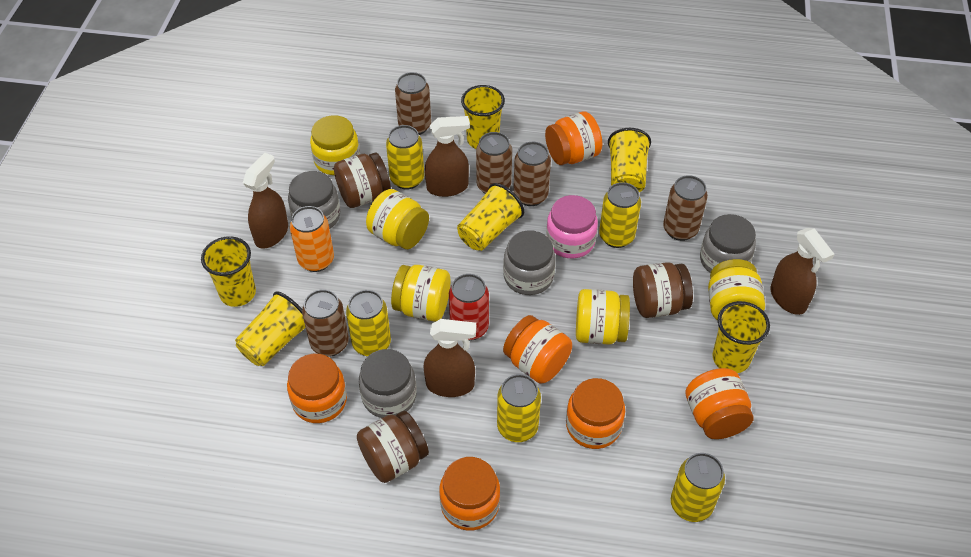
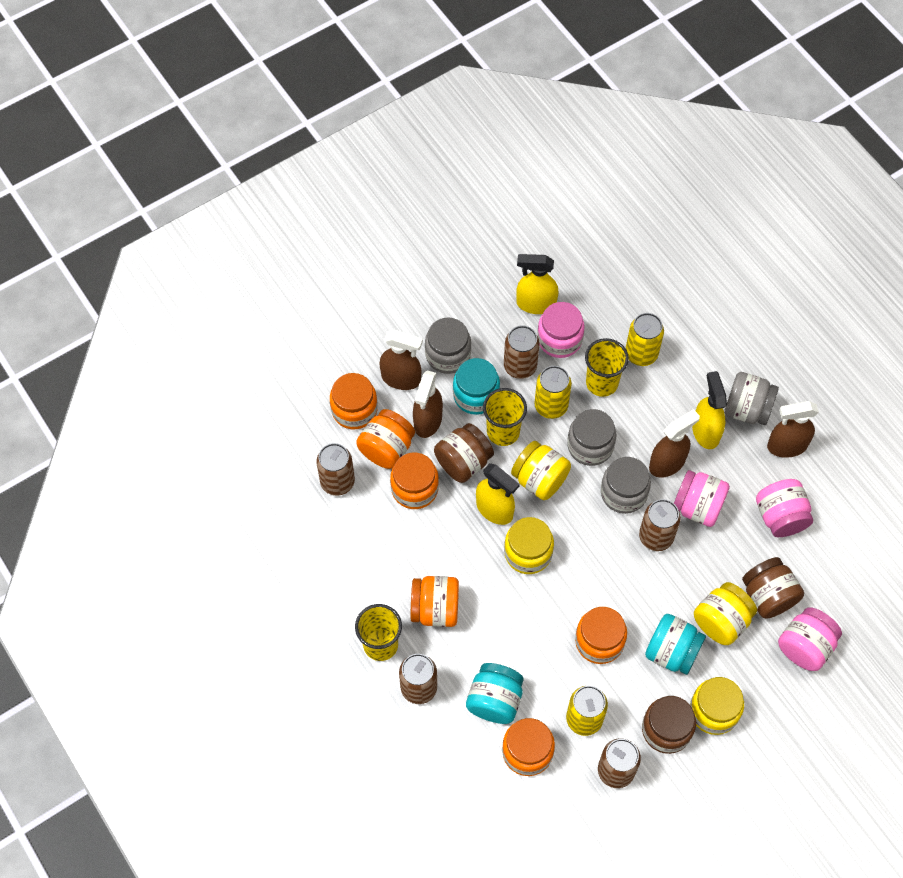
orange can: [290,206,334,272] = 1 -> none = 0
pink jar: [546,195,598,258] = 1 -> [537,302,584,358] [674,470,730,527] [756,479,813,537] [778,607,842,671] = 4
red can: [449,274,489,341] = 1 -> none = 0
turquoise jar: none = 0 -> [453,358,500,415] [466,663,524,724] [645,614,706,675] = 3
yellow can: [346,290,391,357] [386,125,424,189] [497,374,541,442] [599,182,641,248] [671,453,725,522] = 5 -> [534,366,572,419] [566,686,608,736] [626,313,664,366] = 3
yellow cup: [201,236,256,307] [235,291,306,366] [457,183,524,251] [461,85,505,149] [608,128,651,192] [712,301,770,373] = 6 -> [355,604,402,661] [483,388,527,446] [585,338,629,397] = 3
yellow jar: [310,115,360,175] [366,189,429,249] [391,265,450,322] [576,289,630,344] [708,259,765,320] = 5 -> [504,517,554,574] [511,441,571,500] [690,677,744,735] [694,582,757,645] = 4
yellow spray bottle: none = 0 -> [476,463,520,525] [516,254,559,314] [692,371,727,449] = 3

